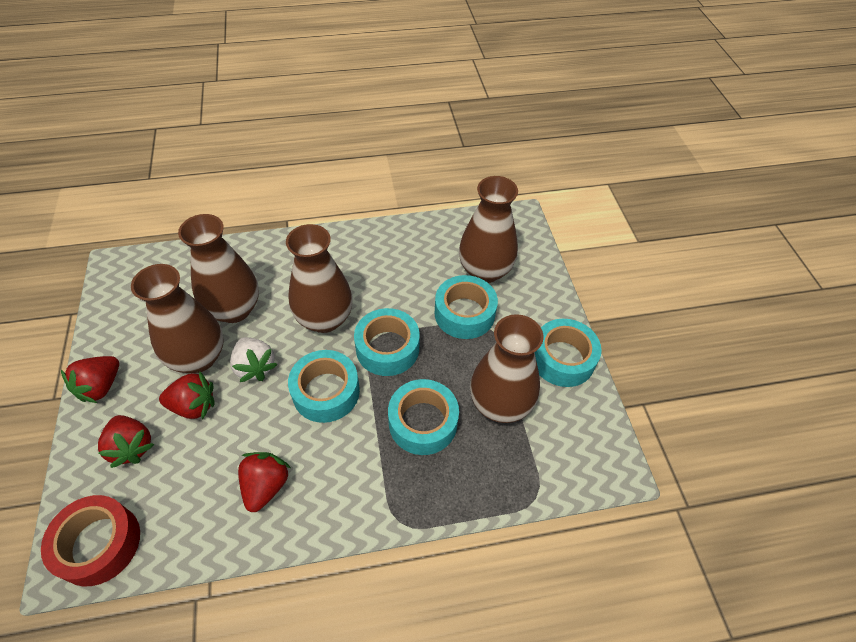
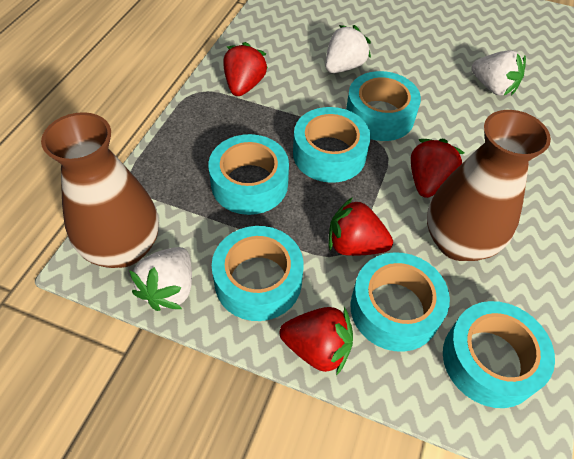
brown vase: [131,264,224,373] [178,214,259,323] [286,224,352,333] [459,176,518,283] [470,314,543,423] = 5 -> [41,112,158,268] [427,110,551,261] = 2
red tape: [41,495,140,586] = 1 -> none = 0
turquoise tape: [288,350,360,423] [354,308,420,376] [388,379,459,455] [435,275,498,339] [535,319,602,387] = 5 -> [208,134,289,215] [212,226,304,321] [293,107,371,183] [346,71,421,141] [350,252,450,352] [443,301,555,408] = 6
white strawberry: [230,337,278,382] = 1 -> [129,247,192,311] [325,25,371,73] [471,50,526,96] = 3

